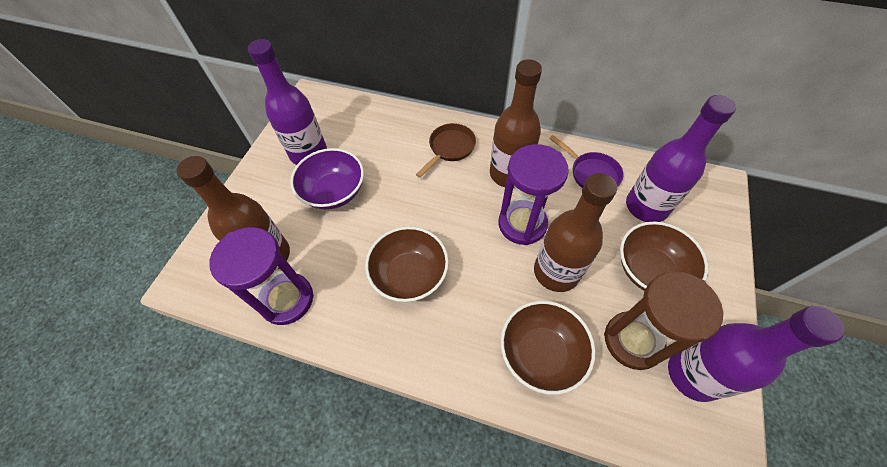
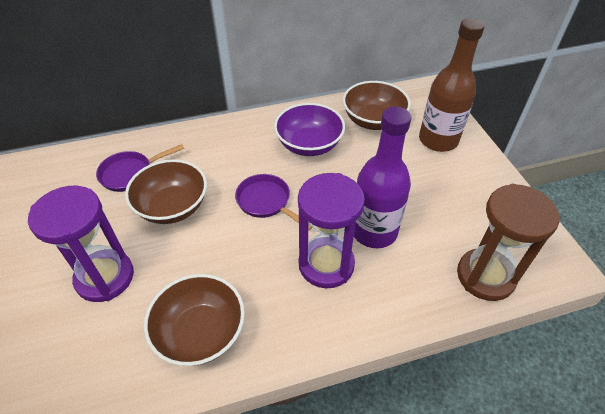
brown bottle: [177,156,290,269] [490,59,542,188] [534,173,617,292] = 3 -> [419,18,485,152] = 1
brown pan: [416,123,476,178] = 1 -> none = 0
purple bottle: [248,39,327,165] [626,95,736,222] [668,306,845,402] = 3 -> [354,107,411,248] = 1
purple pan: [549,135,624,188] = 1 -> [96,144,184,192] [235,174,313,230] = 2

